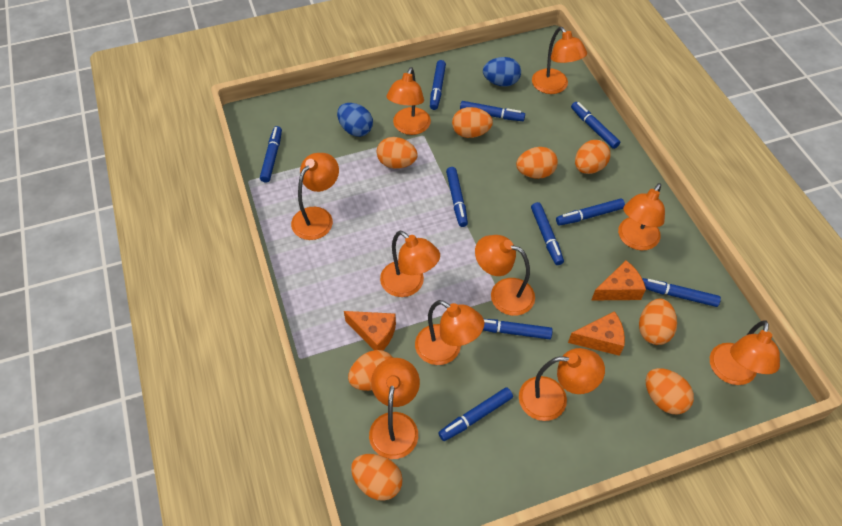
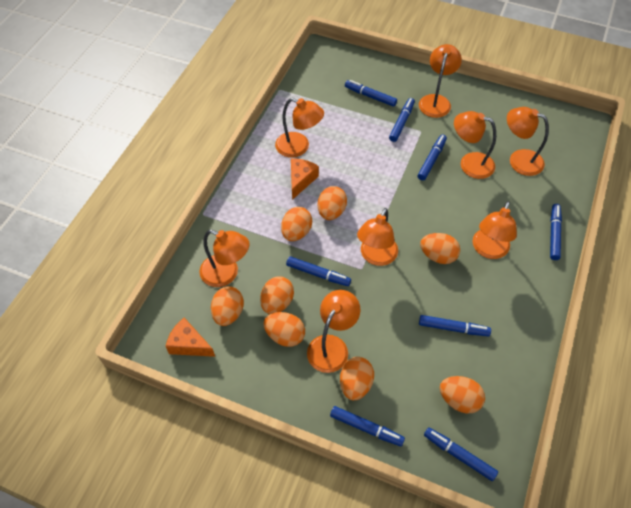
blue egg: [337,103,373,137] [483,57,521,87] = 2 -> none = 0
blue marker: [260,126,282,183] [430,60,446,110] [438,387,513,441] [446,167,468,227] [460,101,525,121] [483,319,553,339] [531,202,564,265] [556,198,625,226] [571,102,620,149] [642,278,721,307] = 10 -> [286,256,351,286] [330,406,405,447] [345,80,397,107] [389,98,415,142] [418,134,447,180] [419,315,491,336] [424,427,498,481] [550,204,562,260] = 8
orange cheese: [344,311,396,350] [568,311,625,356] [592,260,646,300] = 3 -> [166,318,215,357] [291,158,319,200] = 2
orange lamp: [291,153,339,240] [369,358,420,459] [380,231,440,297] [387,67,431,135] [415,300,484,365] [475,235,535,316] [519,348,605,421] [532,27,587,94] [618,183,665,250] [710,321,780,385] = 10 -> [199,230,249,287] [275,98,324,158] [307,290,360,373] [357,208,398,266] [419,44,462,118] [454,111,496,179] [473,201,517,259] [507,107,549,176] = 8

